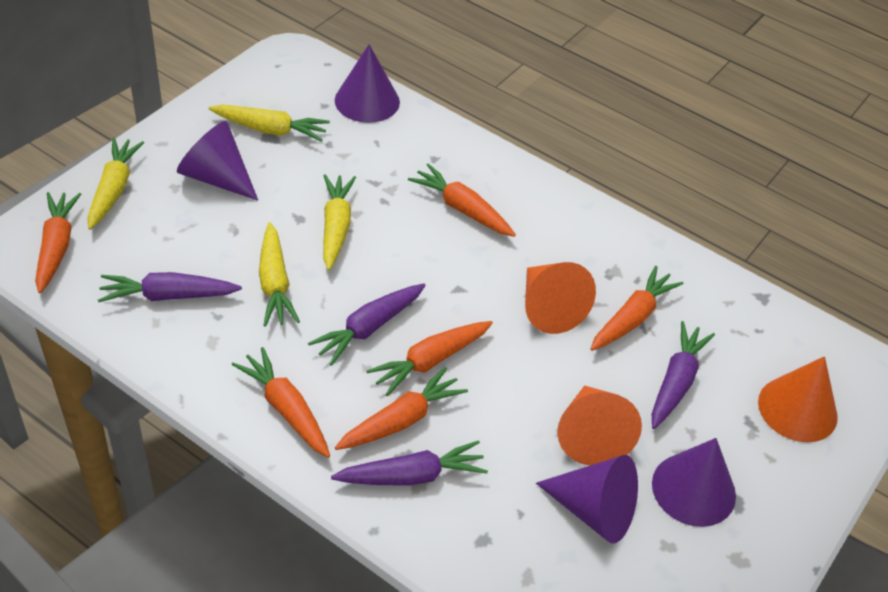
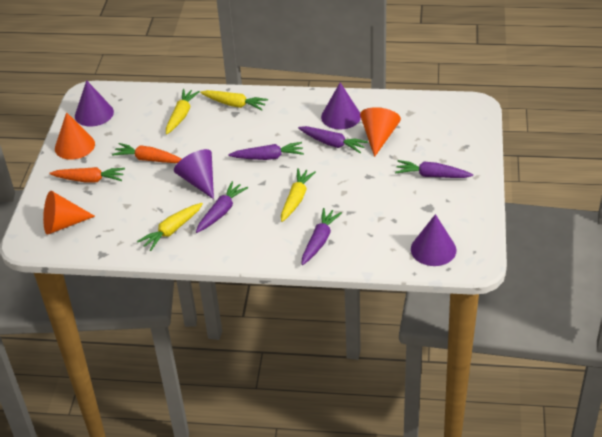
orange carrot: [35,192,81,293] [232,347,330,458] [335,367,468,450] [366,321,493,396] [408,163,516,237] [590,266,684,351] = 6 -> [49,167,125,182] [112,143,182,163] = 2
purple carrot: [98,272,242,302] [308,283,426,366] [331,440,488,486] [652,321,715,429] = 4 -> [196,181,248,233] [228,142,304,160] [298,126,368,153] [302,208,342,265] [395,160,473,178] = 5

